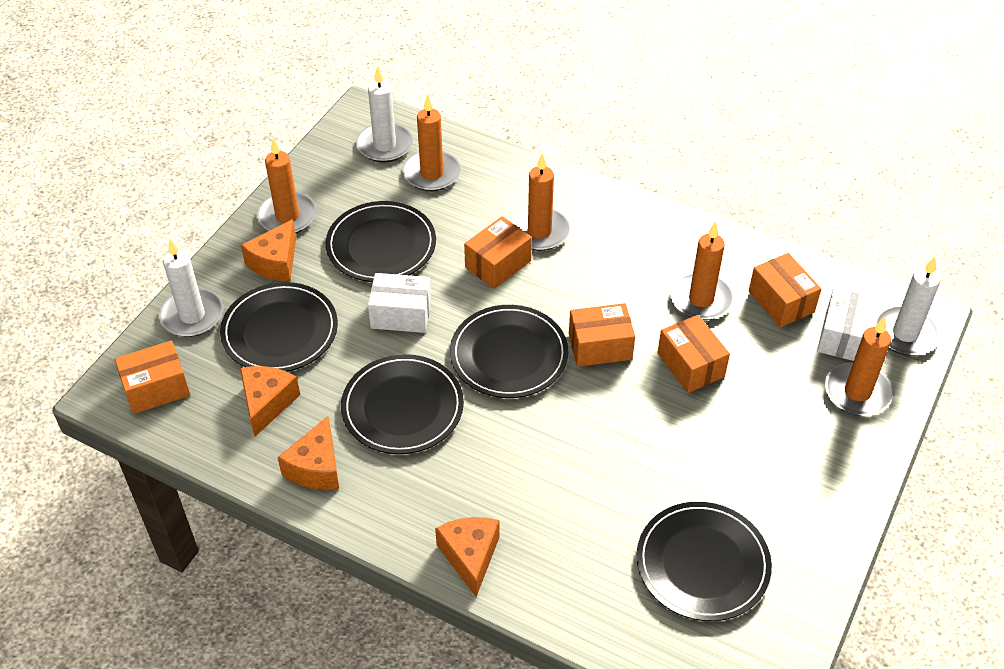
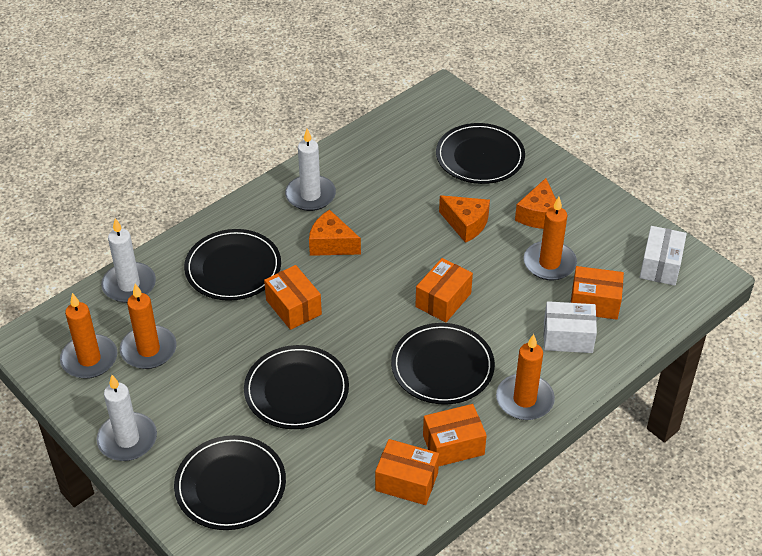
orange candle: [257,138,317,234] [403,94,461,192] [511,153,570,251] [670,222,734,320] [825,317,893,416] = 5 -> [60,293,117,379] [120,284,176,369] [496,334,555,420] [524,197,577,280] = 4
orange cheese: [240,366,300,436] [241,219,296,282] [277,416,339,490] [435,517,500,597] = 4 -> [309,210,361,256] [439,195,490,243] [515,178,556,229] = 3

